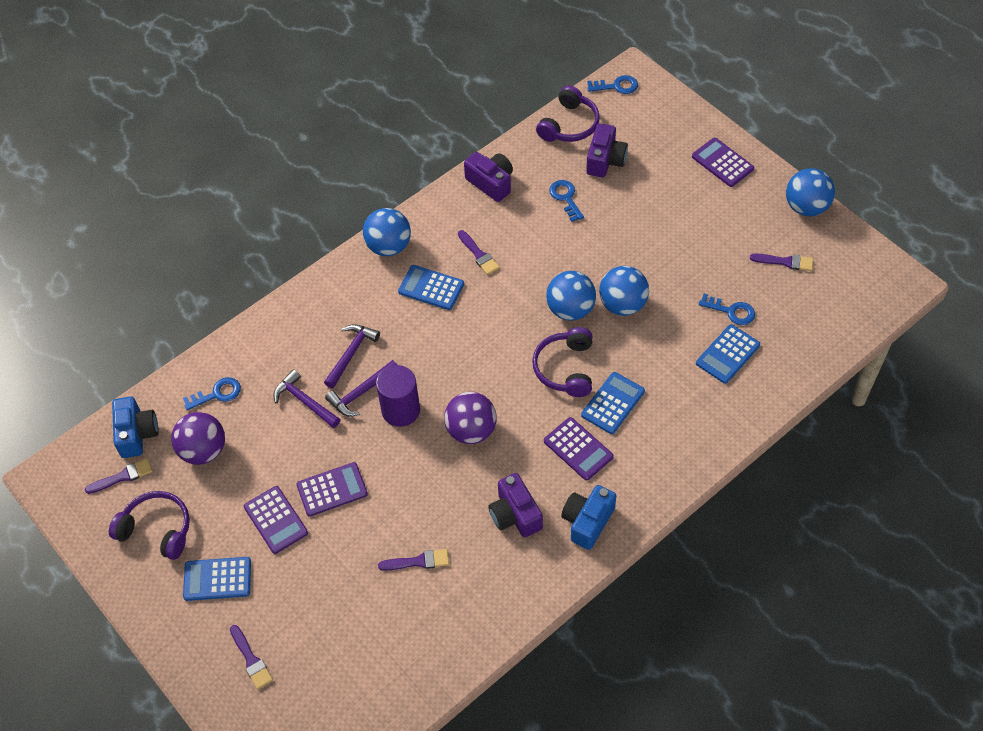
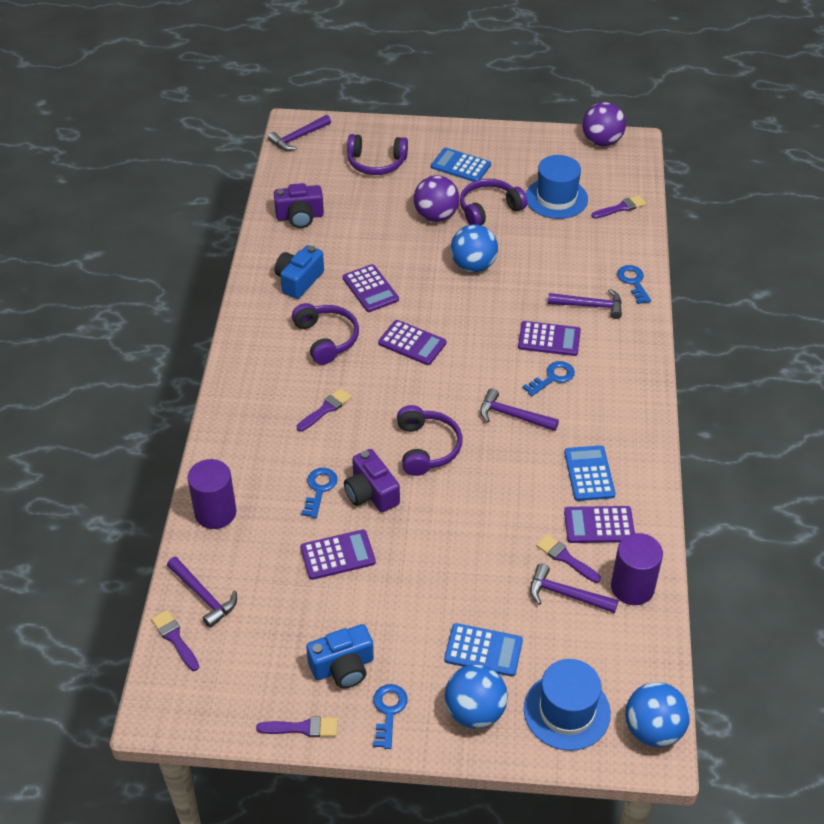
blue ball: [363,208,411,256] [546,271,596,321] [599,266,649,316] [786,168,835,216] = 4 -> [445,664,508,729] [450,224,498,272] [625,682,690,747] = 3
blue calculator: [183,557,251,601] [398,265,464,310] [581,372,645,434] [696,324,760,384] = 4 -> [431,148,491,182] [444,623,523,677] [564,445,616,501] = 3
blue hat: none = 0 -> [524,659,611,751] [526,155,588,219] = 2
purple calculator: [244,486,308,554] [296,462,368,517] [544,417,614,480] [692,138,754,187] = 4 -> [300,530,376,580] [343,264,399,312] [378,320,446,365] [518,321,581,356] [564,506,635,543] = 5
purple camera: [464,152,513,202] [488,473,543,537] [586,123,628,177] = 3 -> [274,183,324,228] [344,449,400,512] = 2
purple cylinder: [376,365,420,427] = 1 -> [187,459,237,529] [611,533,663,605] = 2
purple hammer: [273,369,341,428] [324,324,380,388] [325,360,397,416] = 3 -> [167,557,237,628] [268,115,331,151] [480,388,559,431] [530,564,618,613] [548,289,622,319] = 5
purple headphones: [109,491,190,560] [532,327,593,397] [536,85,600,142] = 3 -> [292,303,359,365] [347,134,408,175] [397,405,462,476] [460,179,527,225] = 4

